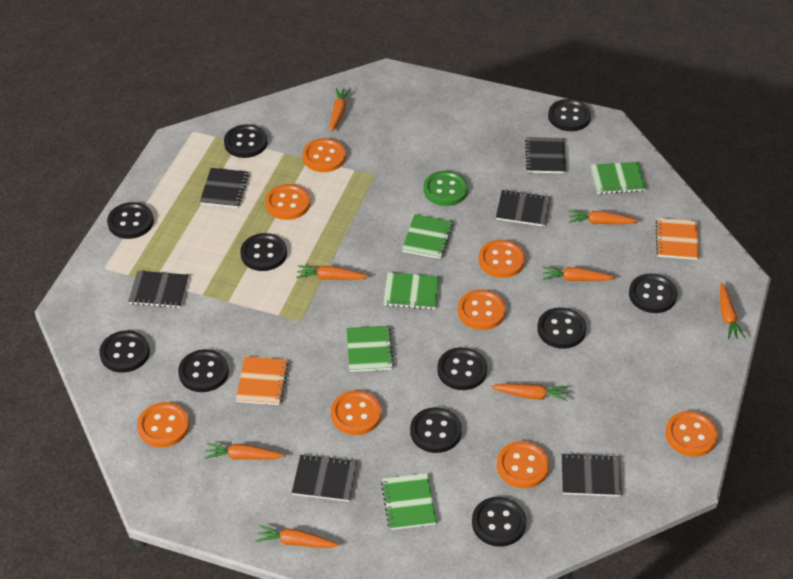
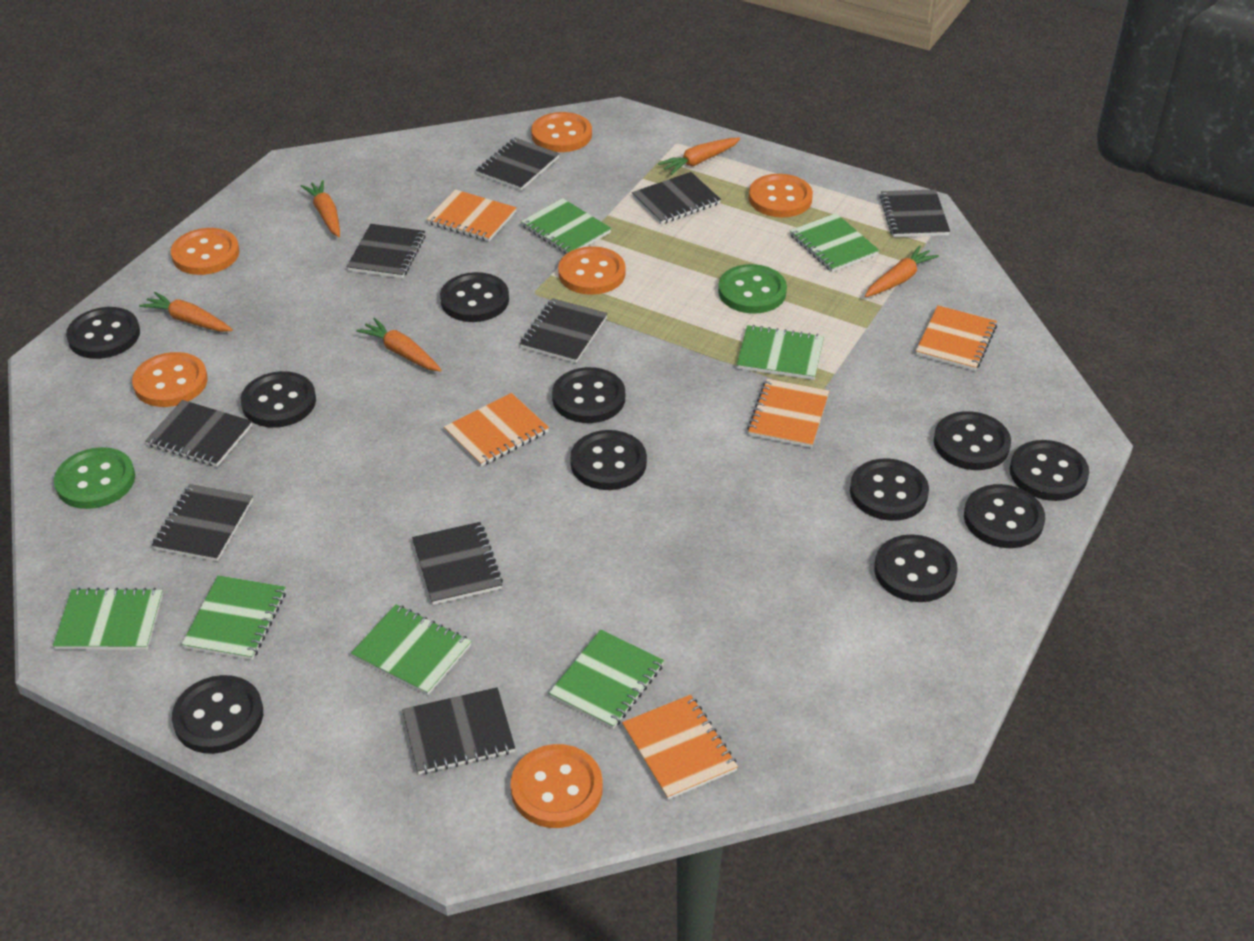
black notebook: [128,271,189,308] [200,168,249,208] [292,454,357,502] [496,190,551,227] [525,137,566,173] [562,453,622,497] = 6 -> [145,400,252,467] [152,484,253,562] [347,224,426,278] [402,687,515,774] [412,522,503,605] [476,138,560,190] [520,298,608,363] [632,172,721,224] [880,189,950,237] = 9
green button: [424,171,468,206] = 1 -> [54,447,135,509] [718,264,787,314] = 2
green notebook: [347,325,394,372] [381,473,437,530] [383,272,439,310] [402,214,454,259] [591,162,646,194] = 5 -> [53,588,163,650] [182,575,286,660] [351,604,471,695] [521,198,612,254] [549,629,664,729] [736,325,824,380] [790,213,879,272] = 7
orange button: [137,402,190,447] [265,184,310,220] [302,138,346,172] [331,390,382,435] [458,289,506,330] [478,240,525,278] [497,441,550,488] [665,411,718,457] = 8 -> [132,352,208,407] [171,228,240,275] [510,744,603,828] [531,112,592,152] [558,246,626,295] [749,174,813,217] = 6
orange carrot: [205,443,285,460] [255,525,339,548] [296,265,369,280] [330,88,351,132] [491,384,568,401] [543,267,615,281] [569,210,639,224] [720,283,746,339] = 8 -> [139,292,233,332] [301,180,340,237] [356,318,442,372] [658,138,740,175] [865,245,939,297] = 5
orange notebook: [236,356,289,405] [656,218,699,260] = 2 -> [427,189,517,241] [444,393,549,466] [622,695,738,800] [747,379,829,448] [916,305,997,371] = 5

